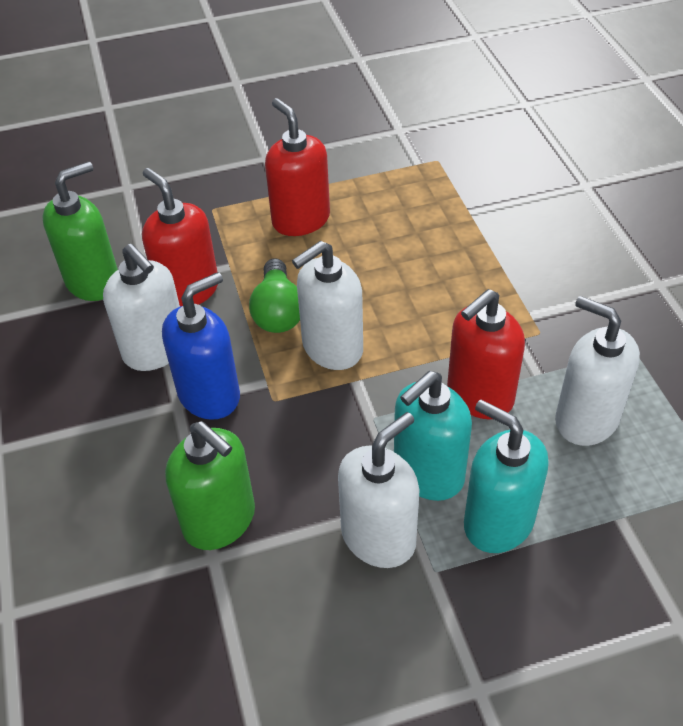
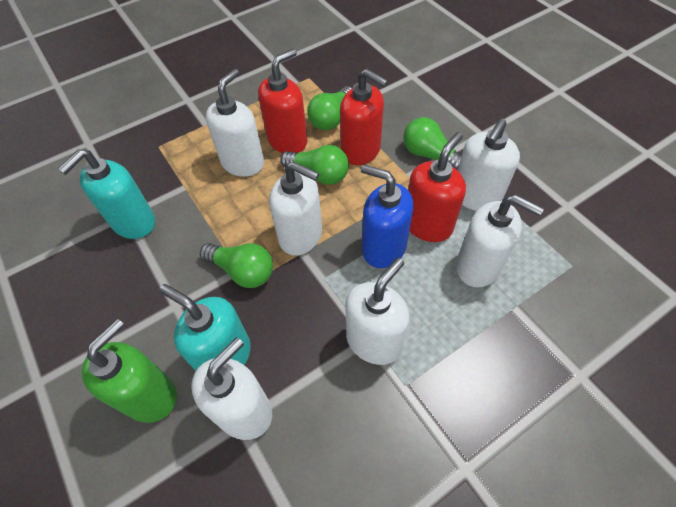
green light bulb: [249,258,300,333] = 1 -> [200,243,273,288] [280,145,349,185] [307,86,352,130] [404,117,462,170] = 4
green soap dispenser: [42,162,118,301] [165,421,255,550] = 2 -> [82,319,177,423] = 1
white soap dispenser: [103,244,180,371] [292,241,363,370] [338,412,420,568] [555,296,640,446] = 4 -> [191,337,272,440] [206,69,264,177] [269,161,322,256] [345,258,410,365] [456,194,544,287] [458,118,520,211] = 6

